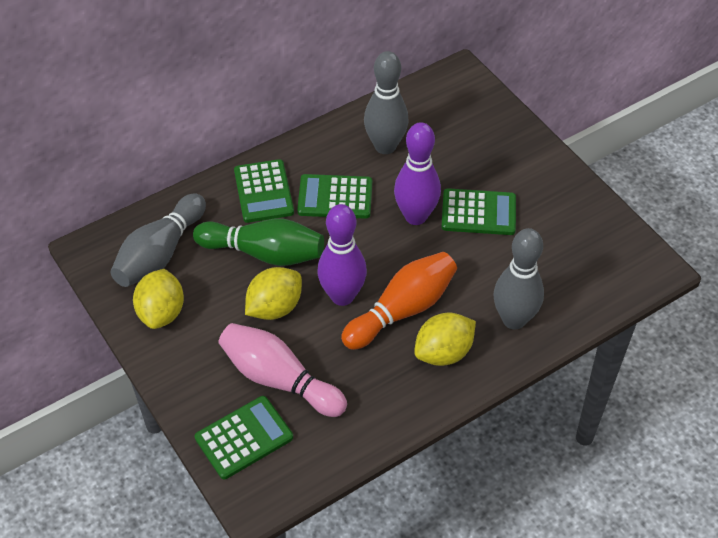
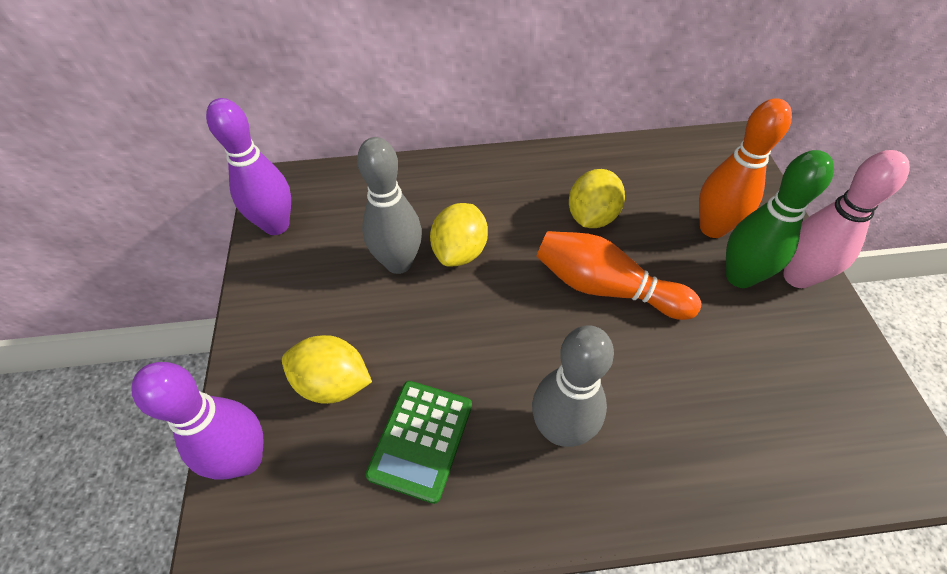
green calculator: [195,396,293,479] [234,159,294,223] [297,174,372,219] [442,188,516,235] = 4 -> [365,381,472,504] = 1
grey bowling pin: [111,194,206,287] [364,51,409,154] [493,228,544,329] = 3 -> [357,137,422,274] [532,325,614,447] = 2
orange bowling pin: [341,252,457,350] = 1 -> [536,231,701,320] [699,98,792,238] = 2

